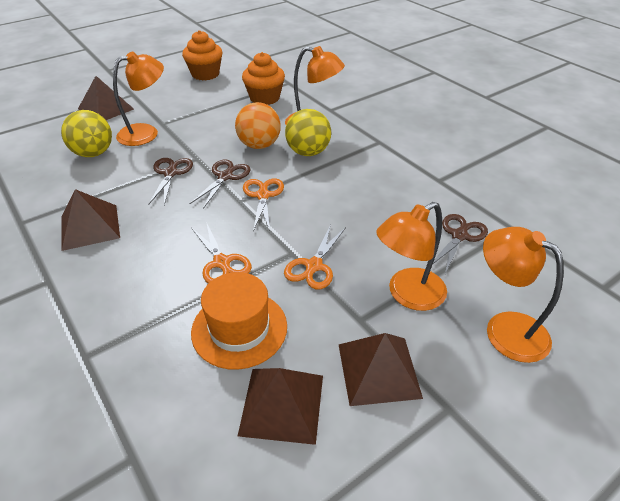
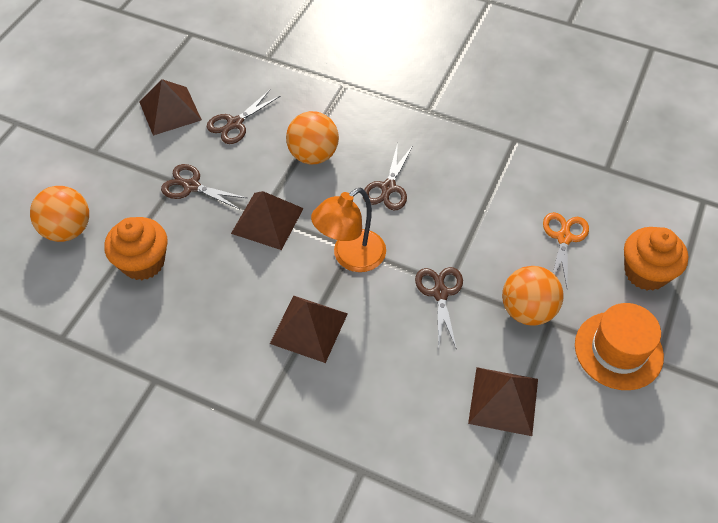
brown scissors: [148,158,193,205] [189,160,251,209] [433,214,488,274] = 3 -> [161,164,247,209] [207,90,280,144] [363,143,413,210] [415,267,463,350] = 4
orange ball: [235,102,281,149] = 1 -> [30,186,89,242] [286,111,339,164] [502,266,564,326] = 3
orange lamp: [113,51,164,146] [285,46,345,125] [376,202,447,311] [483,227,564,363] = 4 -> [311,188,386,272] = 1
orange scissors: [191,222,252,284] [243,178,284,231] [284,224,346,289] = 3 -> [543,212,589,287] = 1
yellow ball: [61,110,112,157] [285,109,331,156] = 2 -> none = 0

